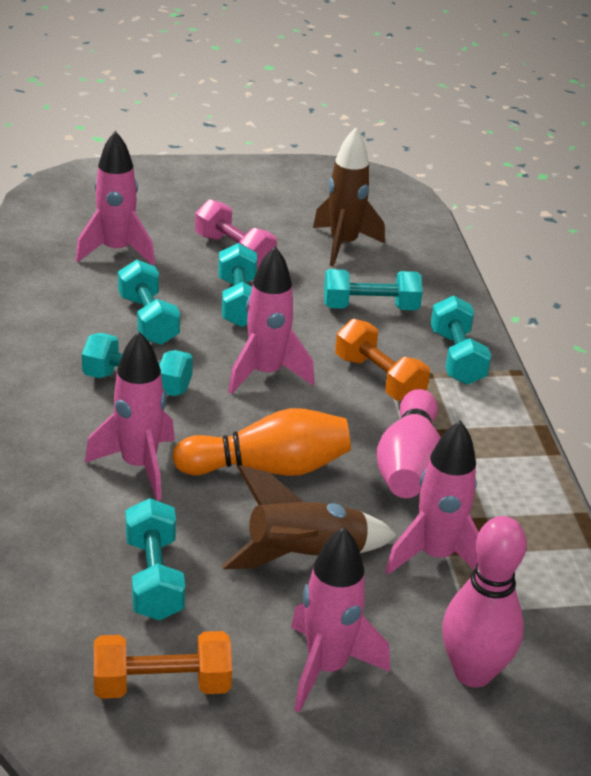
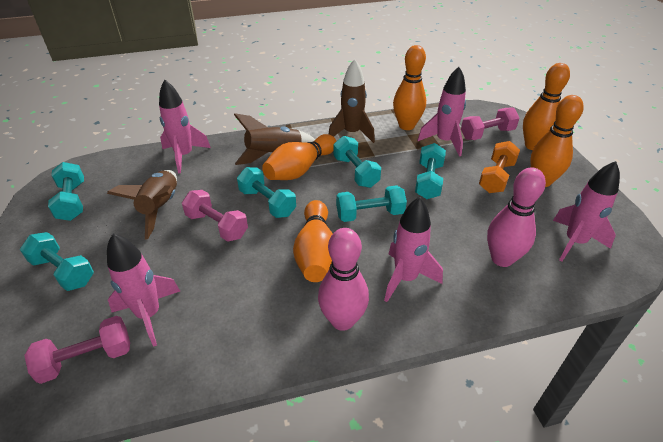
brown rocket: [221,465,397,569] [313,128,385,266] = 2 -> [107,170,177,239] [234,113,315,165] [329,59,375,143] = 3
orange bowling pin: [172,408,351,476] = 1 -> [262,134,336,180] [293,200,333,282] [393,45,426,130] [523,63,570,150] [530,95,584,187] = 5
orange dumbbell: [94,631,232,699] [335,319,430,401] = 2 -> [479,141,520,193] = 1
pink dumbbell: [195,199,277,269] = 1 -> [24,316,130,384] [182,190,248,241] [461,107,519,140] = 3

